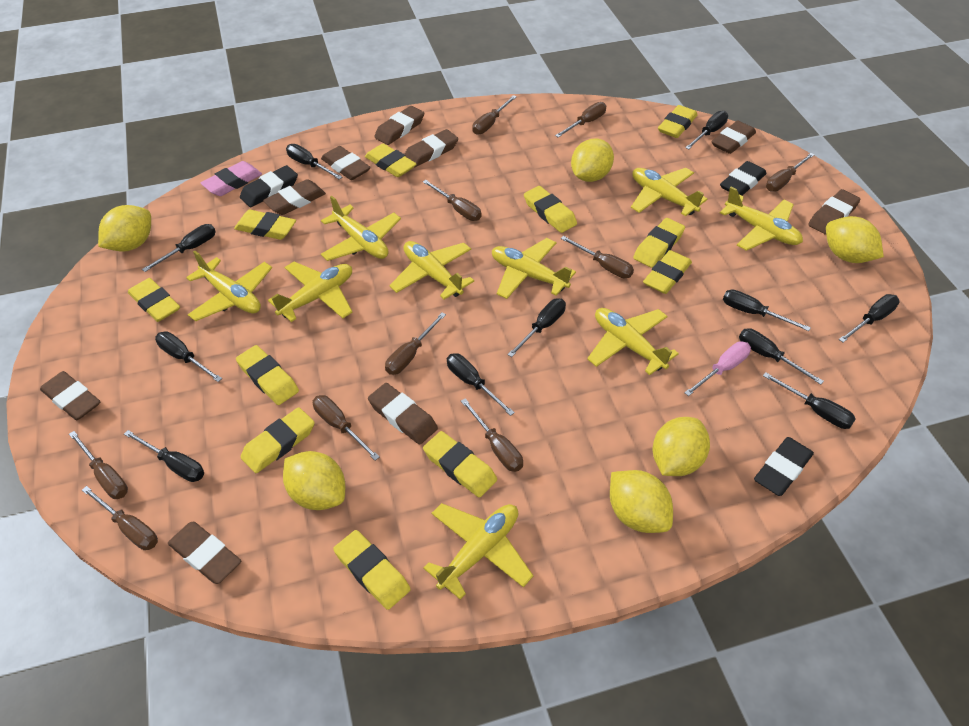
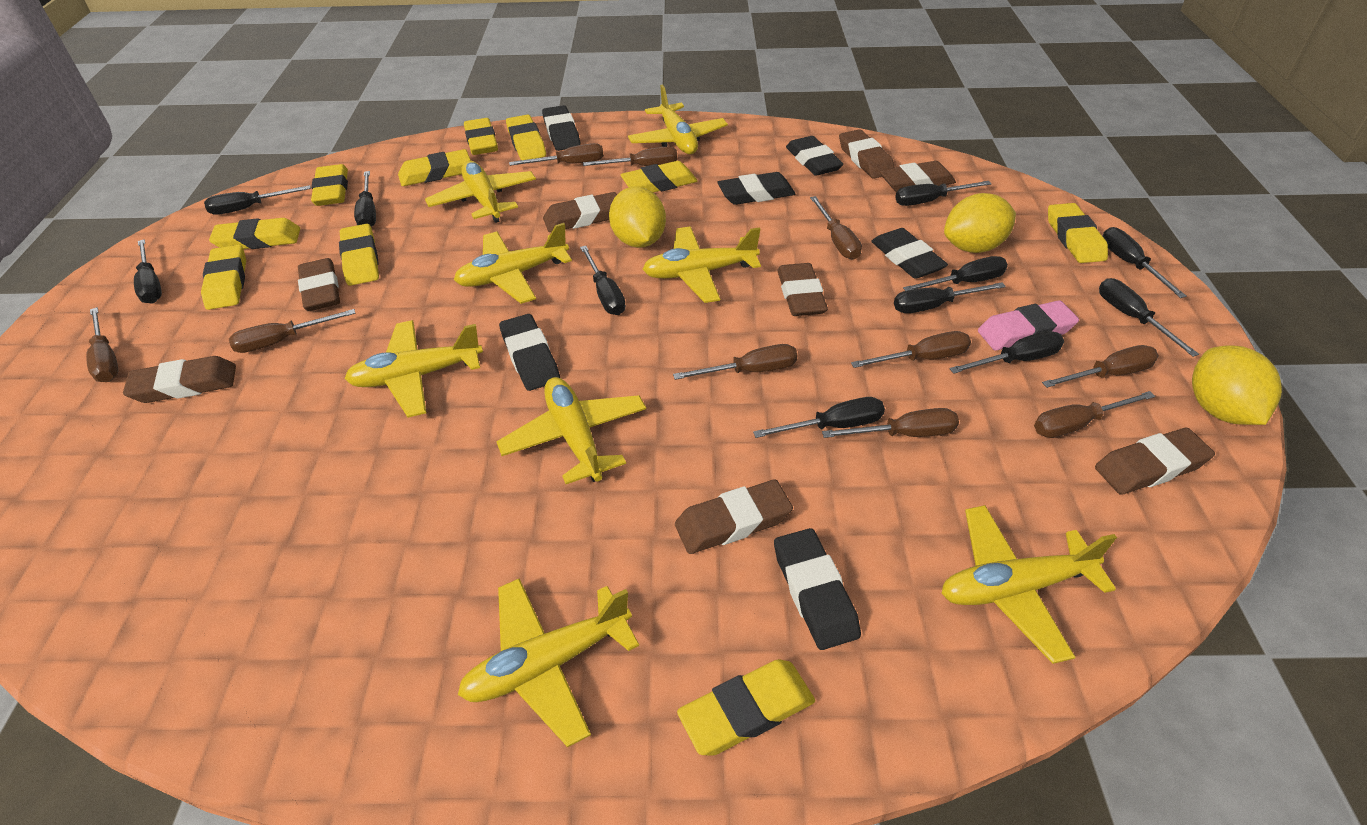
black eraser: [240,165,298,207] [720,161,767,195] [754,437,814,496] = 3 -> [499,314,560,391] [542,105,581,151] [717,172,795,205] [774,528,861,650] [786,136,844,176] [871,228,948,279] = 6
brown eraser: [40,371,101,420] [168,522,241,584] [263,179,326,215] [321,146,371,180] [368,383,438,445] [374,106,424,145] [405,129,458,167] [712,121,756,154] [808,189,861,235] = 9 -> [123,356,236,403] [298,258,340,311] [543,192,617,232] [675,479,793,554] [777,263,828,316] [839,129,895,179] [880,161,956,192] [1095,428,1215,495] = 8
pink screwdriver: [684,341,751,396] = 1 -> none = 0
yellow eraser: [128,278,180,322] [234,210,296,240] [236,345,299,405] [241,407,315,473] [333,530,411,610] [365,143,416,177] [423,431,497,497] [524,186,577,233] [633,218,685,268] [643,250,692,294] [658,105,698,138] = 11 -> [201,245,246,310] [209,218,300,249] [311,164,348,206] [339,224,379,286] [398,149,470,186] [464,118,498,155] [506,115,546,160] [620,161,697,193] [677,659,815,755] [1048,203,1108,263] = 10
yellow lemon: [98,205,151,252] [283,451,345,510] [571,139,614,182] [610,470,673,533] [653,417,710,476] [826,216,884,263] = 6 -> [609,187,666,248] [944,193,1016,253] [1192,345,1282,425] = 3
yellow plane: [186,251,272,321] [268,262,352,322] [321,196,401,261] [389,241,474,300] [423,503,533,600] [492,238,576,299] [587,308,679,375] [631,168,707,216] [720,187,803,251] = 9 -> [344,320,483,417] [425,160,536,223] [454,223,572,304] [458,578,639,747] [496,377,646,484] [628,85,728,154] [642,226,761,303] [941,505,1117,664] = 8

